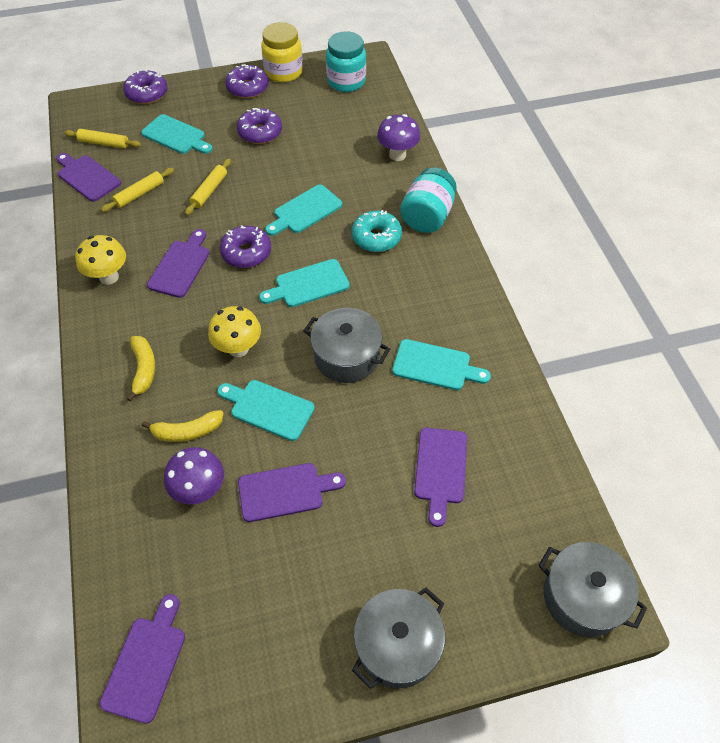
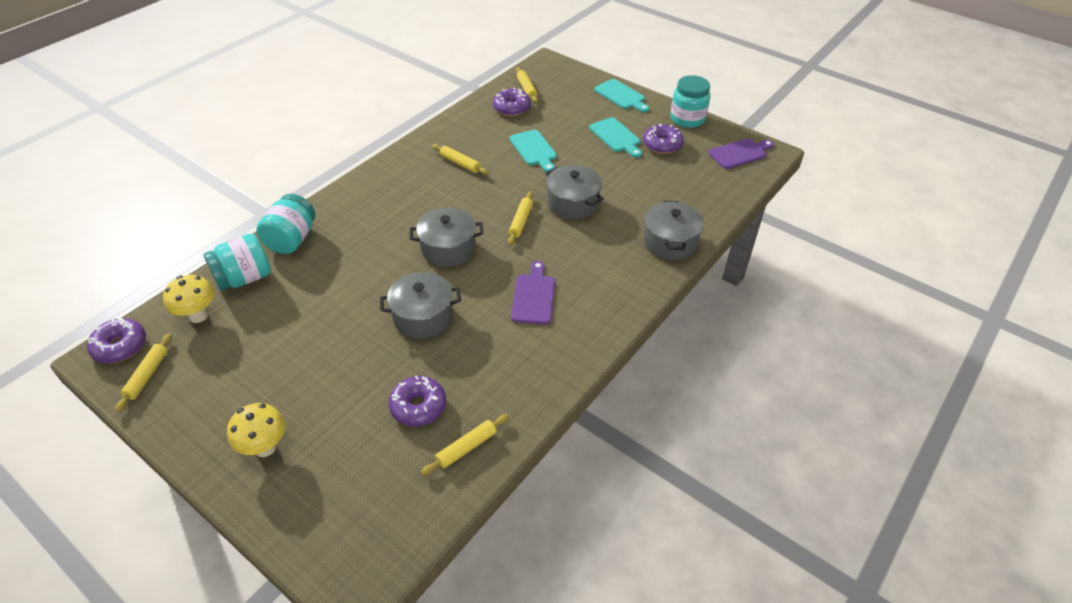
grey pot: [304,308,390,383] [352,588,445,689] [538,542,647,637] = 3 -> [380,272,461,339] [410,208,483,267] [545,165,604,220] [643,201,704,260] = 4
purple cutting board: [56,153,121,202] [100,594,185,724] [147,229,209,298] [238,463,346,522] [414,428,467,527] = 5 -> [511,261,555,325] [709,138,774,169] = 2
purple mushroom: [164,447,224,505] [377,114,420,161] = 2 -> none = 0
turquoise cutting board: [141,114,213,154] [217,380,315,441] [259,259,350,307] [265,185,342,236] [392,339,491,390] = 5 -> [509,130,557,172] [589,117,642,158] [594,79,649,112] = 3
turquoise donut: [352,210,402,252] = 1 -> none = 0
turquoise jar: [326,31,366,92] [400,167,457,233] = 2 -> [203,233,271,291] [256,194,315,254] [670,75,710,128] = 3
yellow banana: [127,336,155,402] [142,410,223,442] = 2 -> none = 0
yellow jar: [261,22,303,82] = 1 -> none = 0
yellow rolling pin: [64,129,141,149] [101,168,174,212] [185,158,231,216] = 3 -> [115,333,172,413] [421,414,509,475] [432,144,489,175] [508,191,533,245] [516,67,538,103] = 5

